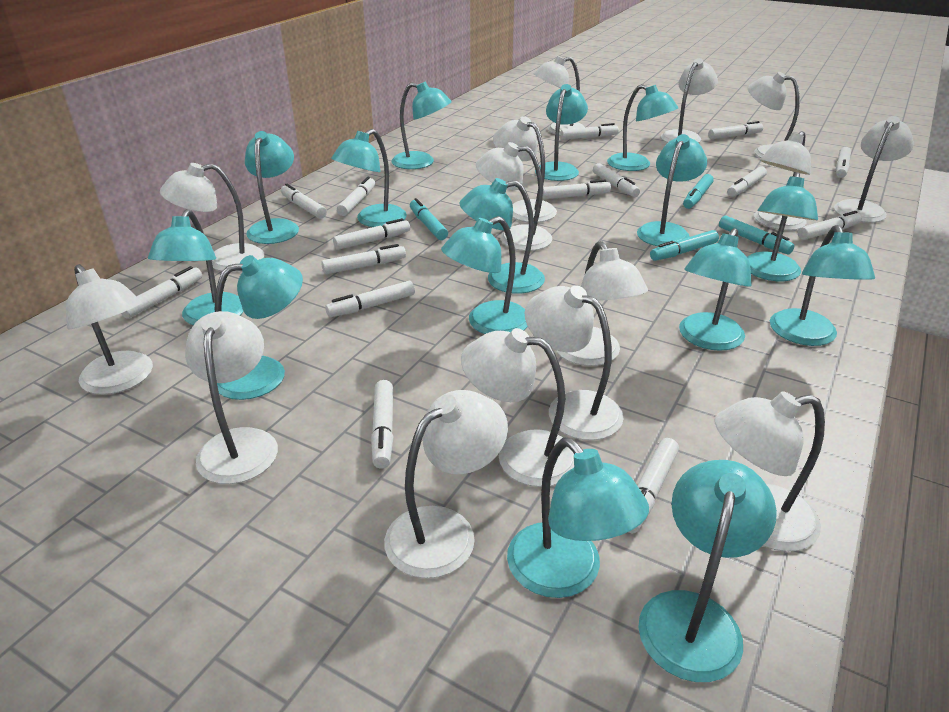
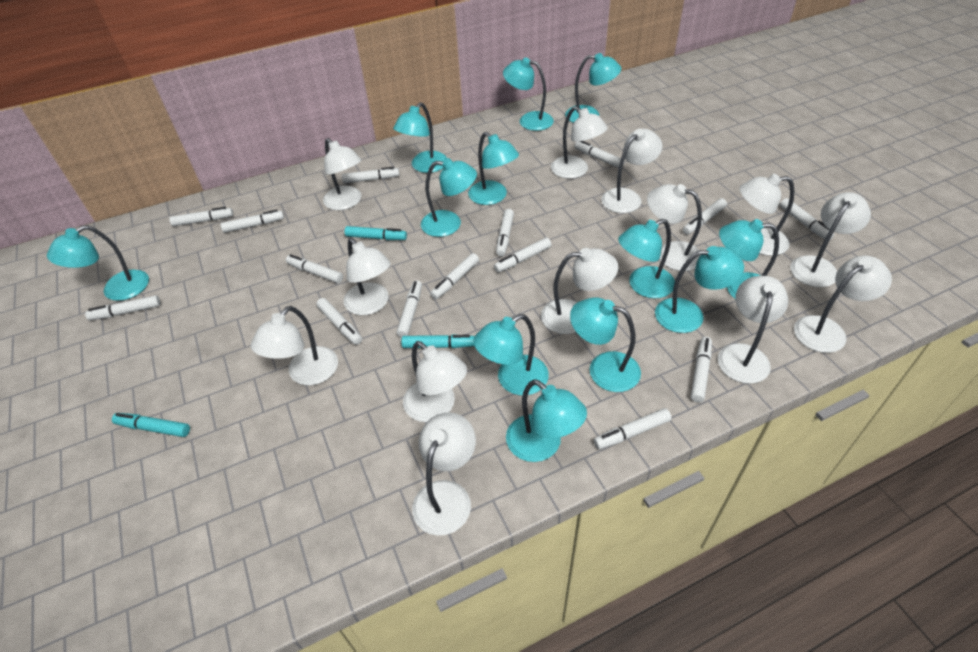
turquoise lamp: [148,209,244,325] [215,255,303,400] [245,131,299,244] [331,129,407,227] [391,82,452,169] [441,216,528,334] [460,178,545,294] [507,437,649,598] [535,84,588,181] [607,84,678,171] [637,134,707,246] [638,460,777,682] [679,228,752,351] [747,172,818,281] [770,225,875,346] = 15 -> [47,225,149,301] [393,102,447,173] [421,158,477,237] [468,132,519,205] [473,314,549,395] [503,57,554,131] [506,379,587,462] [565,53,622,123] [570,297,641,392] [618,219,675,299] [655,246,744,333] [719,219,779,299] = 12
turquoise marker: [410,198,448,240] [650,230,719,261] [683,174,714,209] [719,216,794,254] = 4 -> [112,413,190,437] [345,226,407,240] [401,334,475,348] = 3
white lamp: [66,264,153,395] [160,163,264,272] [185,311,278,484] [384,390,508,578] [461,328,574,487] [476,142,552,251] [493,116,557,222] [525,285,624,440] [534,56,584,136] [556,241,648,366] [661,58,718,143] [715,391,825,552] [748,72,800,158] [754,131,811,230] [834,116,914,223] = 15 -> [251,306,338,386] [323,138,361,210] [343,238,391,315] [403,341,467,422] [412,412,476,536] [541,248,618,334] [551,106,608,179] [601,129,663,213] [647,184,702,271] [718,276,788,384] [740,174,794,256] [790,192,871,287] [794,255,892,353] = 13

